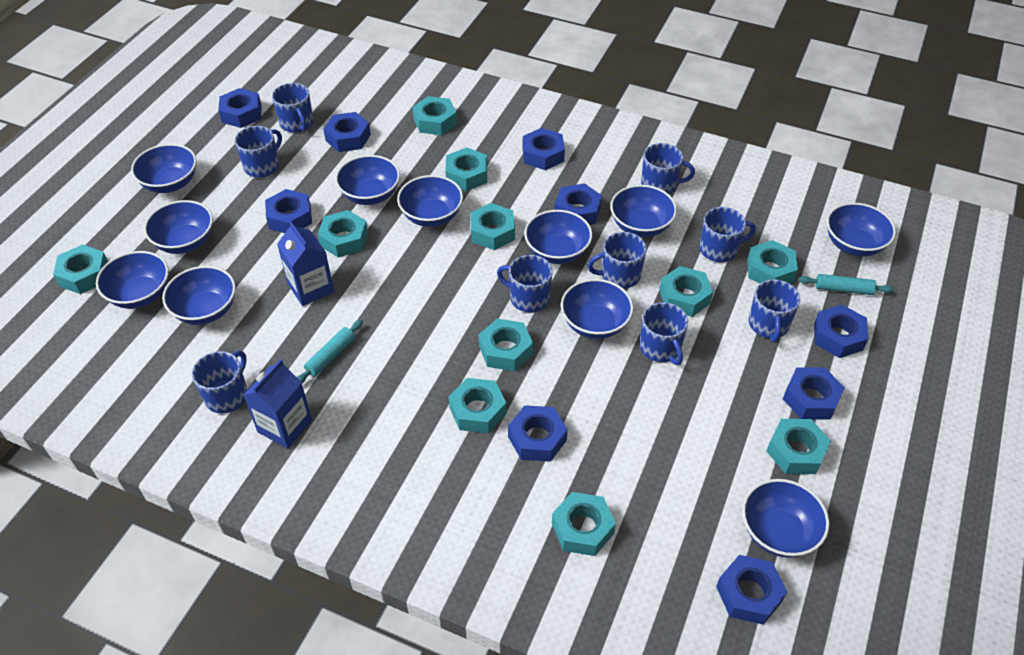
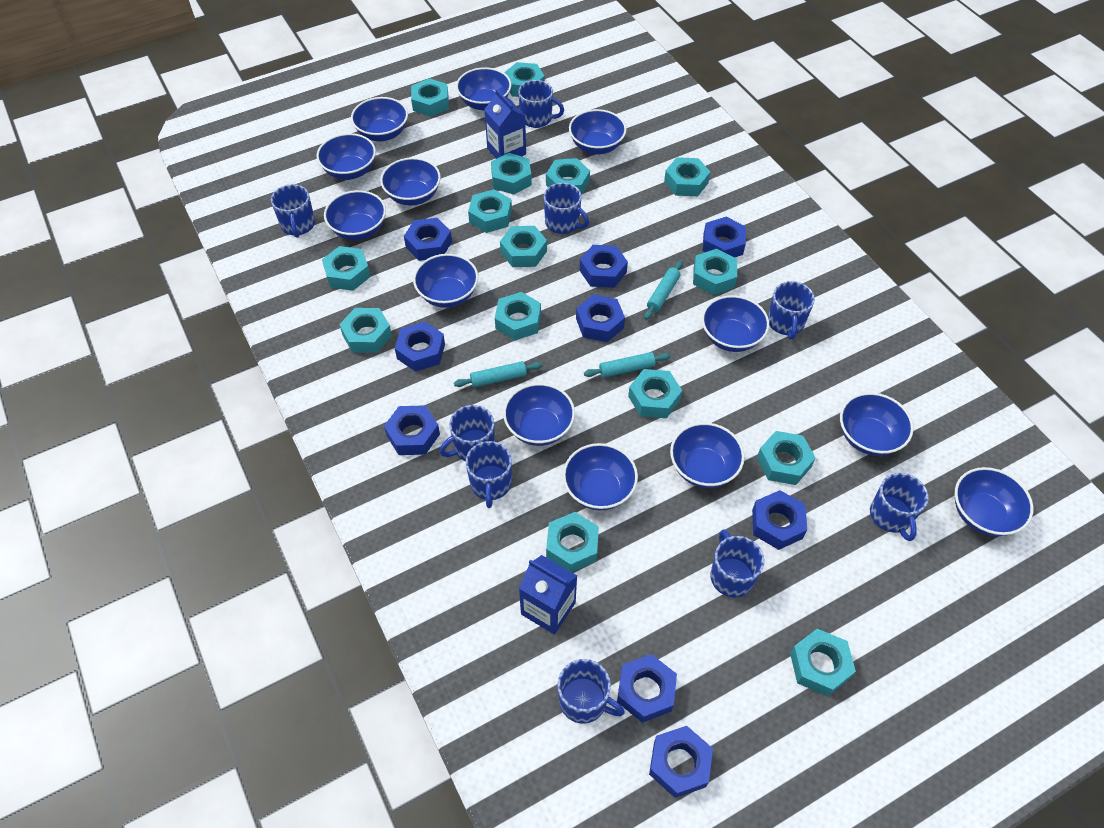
blue bowl: [96,251,169,309] [131,144,197,193] [144,200,213,254] [162,266,236,325] [335,155,400,205] [397,175,463,227] [524,210,592,264] [561,279,634,339] [610,185,677,237] [742,479,829,558] [827,203,896,256] = 11 -> [317,133,376,180] [324,190,386,240] [351,97,408,141] [380,157,441,205] [413,254,478,308] [456,67,511,110] [503,383,575,446] [563,443,638,511] [569,109,626,155] [670,423,745,488] [702,295,769,352] [840,392,914,456] [955,467,1034,536] = 13
turquoise nut: [53,244,108,294] [317,210,368,257] [413,96,457,135] [445,147,487,191] [448,378,506,433] [470,203,515,250] [479,319,533,371] [552,492,616,556] [659,266,713,317] [747,240,798,284] [767,419,831,474] = 11 -> [322,246,371,291] [339,308,392,353] [411,78,449,117] [468,189,512,233] [491,153,532,195] [495,292,541,340] [500,226,547,267] [504,62,545,97] [546,158,590,195] [546,512,599,572] [628,369,682,418] [664,157,710,196] [693,249,737,295] [757,431,815,485] [790,629,856,696] = 15
turquoise rolling pin: [297,319,363,383] [799,274,894,295] = 2 -> [454,361,543,387] [584,352,671,378] [644,260,683,320] = 3

